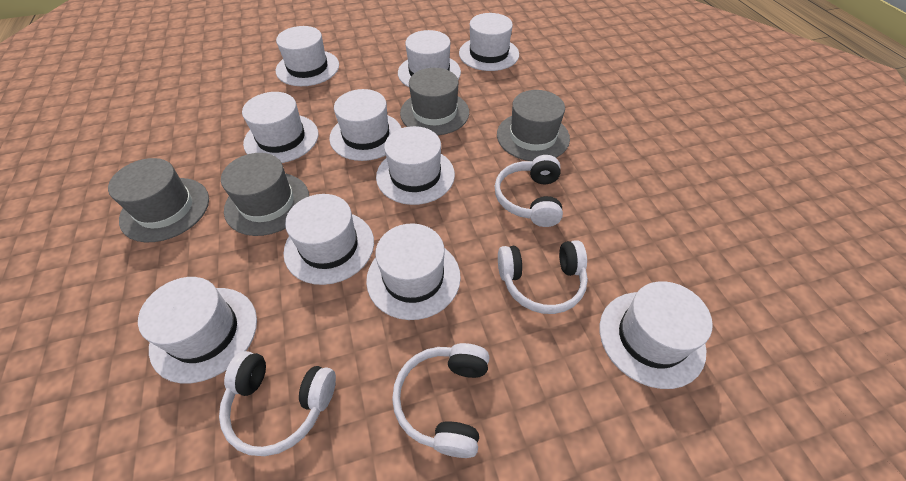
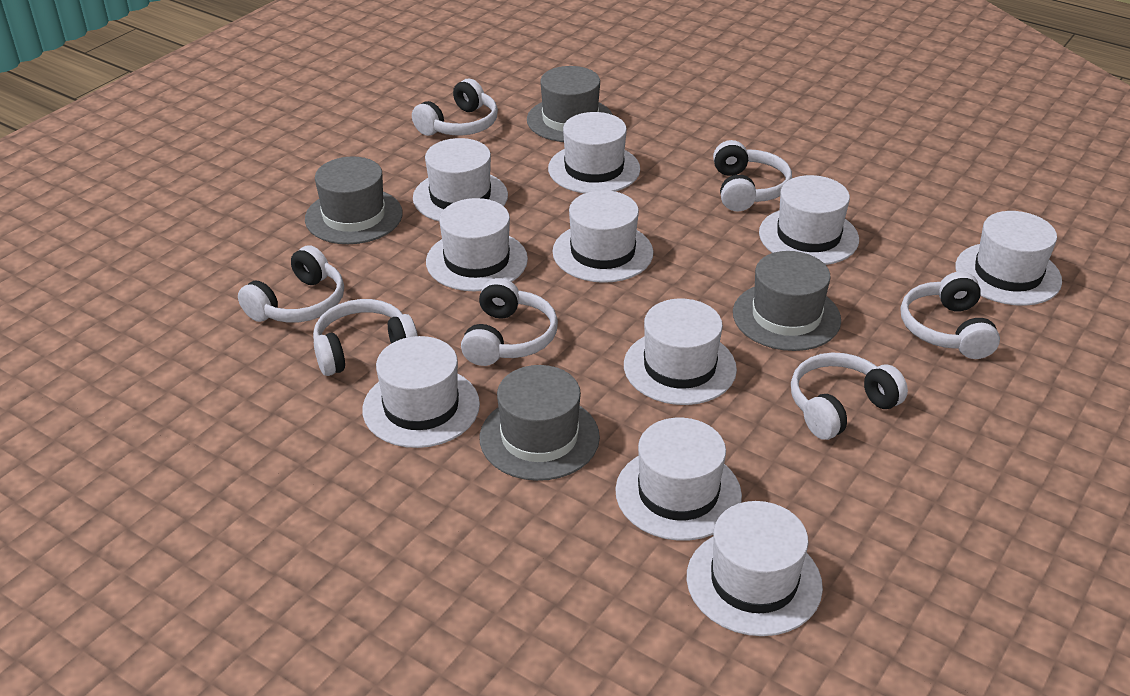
white headphones: [219,351,336,456] [392,343,489,458] [495,155,563,227] [498,240,588,314] = 4 -> [238,246,344,323] [313,299,418,376] [412,79,498,136] [461,278,558,366] [713,140,792,211] [791,352,908,440] [901,271,1000,359] = 7

